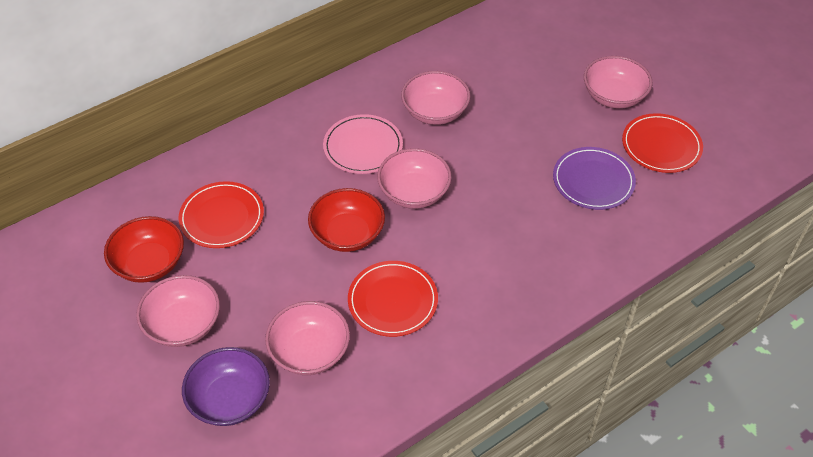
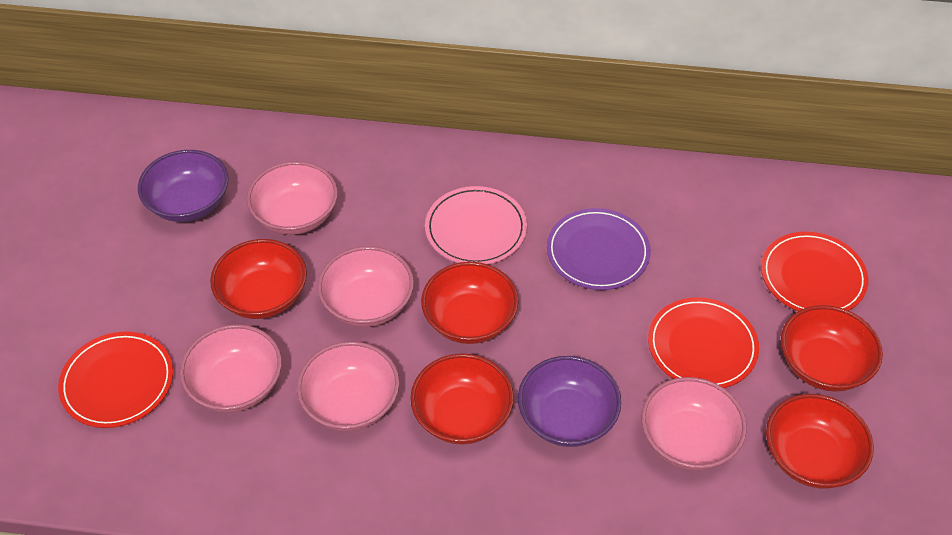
purple bowl: [182,347,270,426] = 1 -> [138,150,229,222] [518,356,621,447] = 2
red bowl: [104,216,184,283] [308,188,385,252] = 2 -> [210,239,307,319] [410,353,514,445] [421,262,519,344] [766,394,874,489] [781,305,883,392] = 5

